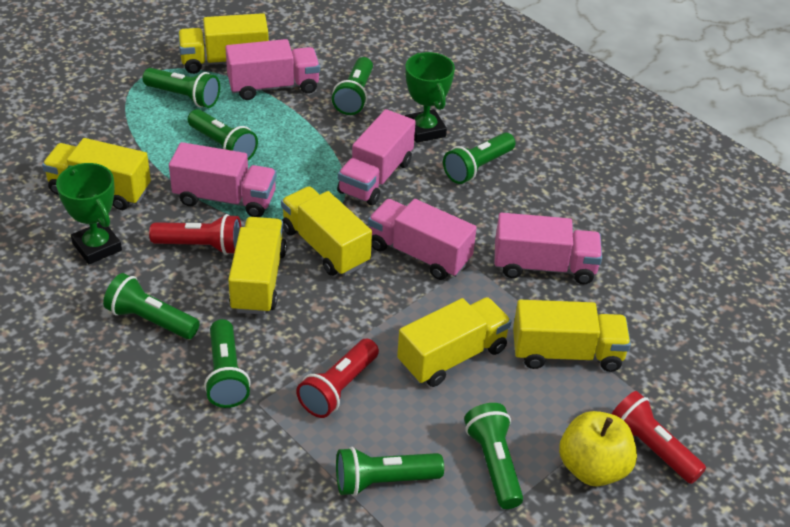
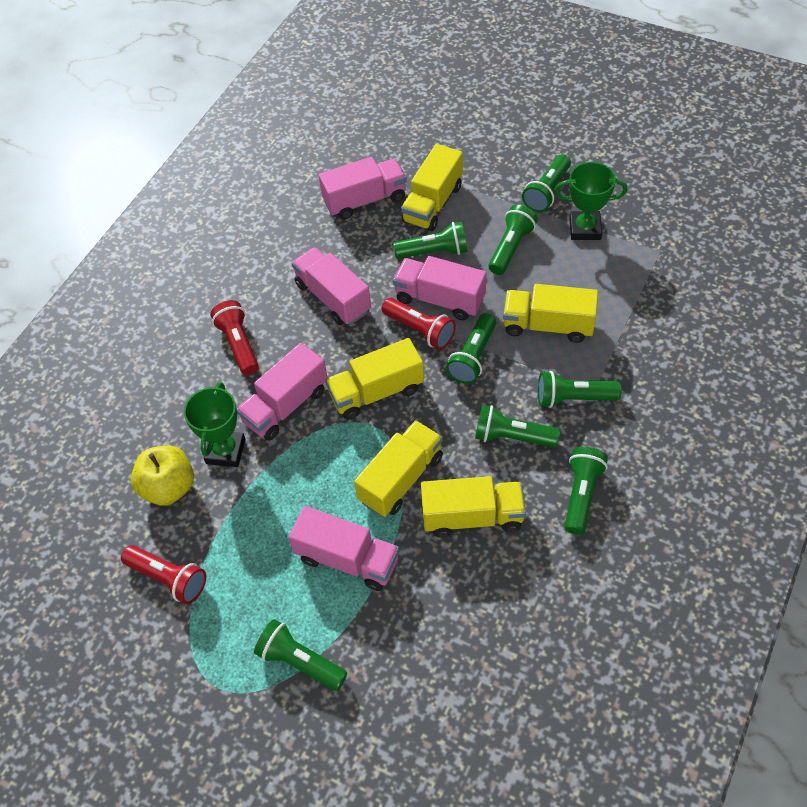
yellow truck: [42,138,151,210] [178,13,269,74] [228,217,287,315] [281,186,372,276] [397,297,512,387] [513,300,631,372] = 6 -> [325,338,424,420] [354,420,443,517] [401,144,463,231] [421,476,526,537] [503,284,598,343] = 5

